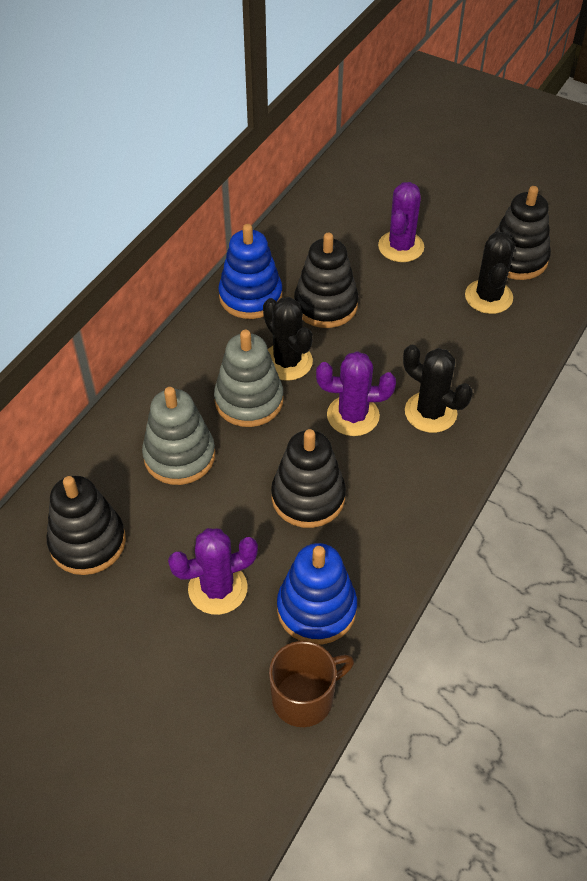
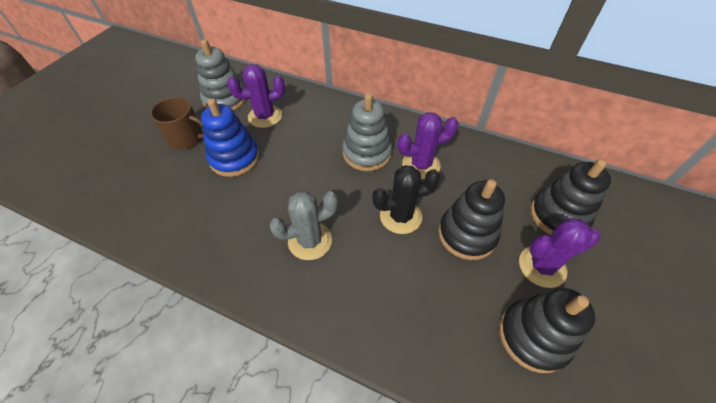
black cactus: [263,297,313,381] [403,345,473,433] [465,232,515,314] = 3 -> [372,165,440,234] = 1
black stacking toy: [47,476,126,575] [271,429,346,528] [294,233,358,328] [495,186,551,280] = 4 -> [438,179,505,260] [499,288,595,373] [531,159,611,235] = 3
blue stacking toy: [219,224,282,319] [277,543,357,645] = 2 -> [201,98,259,177] = 1
grey cactus: none = 0 -> [269,191,338,260] = 1

